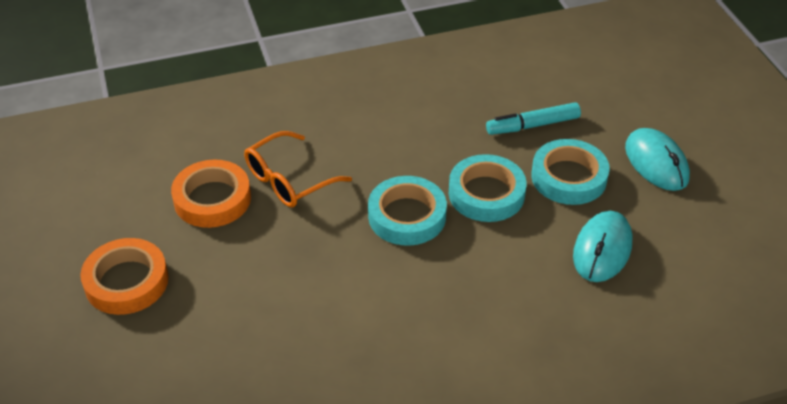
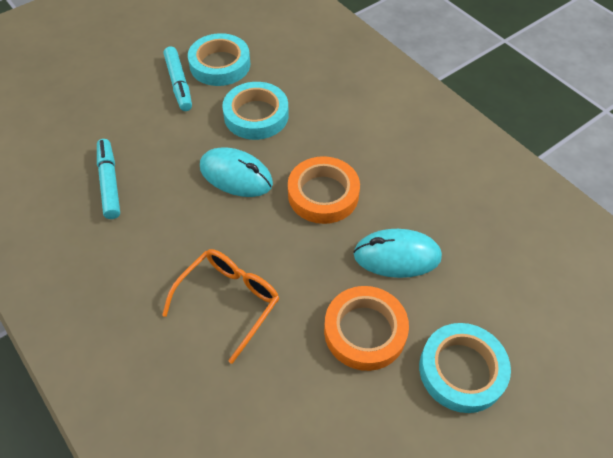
turquoise marker: [486,102,581,135] = 1 -> [97,139,120,219] [164,46,192,111] = 2

